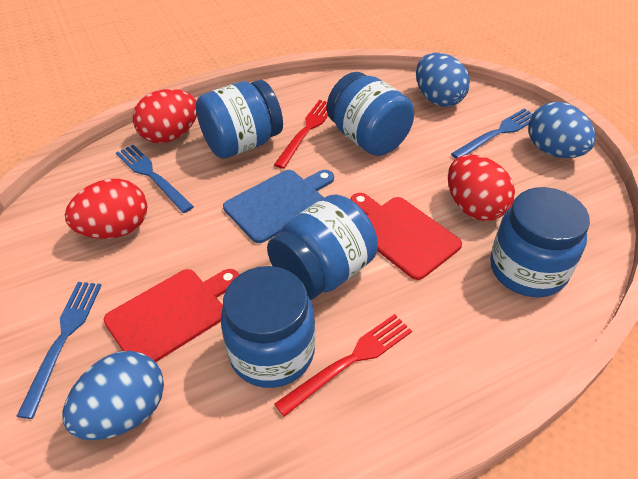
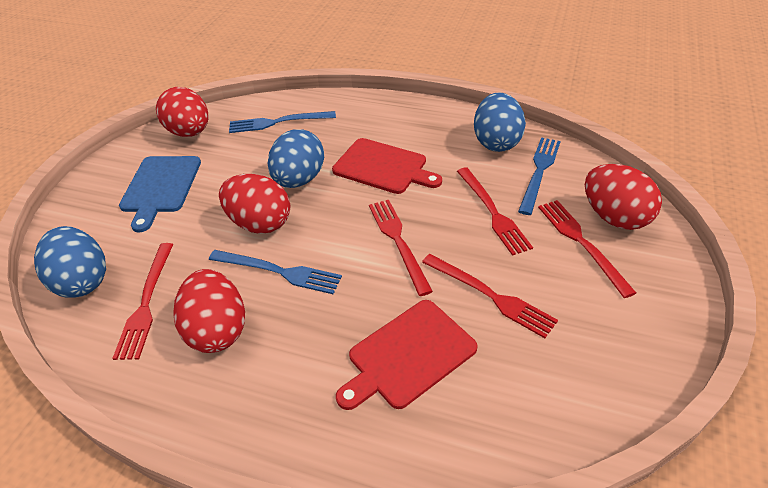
blue jar: [196,80,283,159] [221,266,315,388] [267,194,378,300] [327,72,414,156] [490,187,590,297] = 5 -> none = 0
red egg: [65,179,147,239] [133,89,197,143] [448,155,515,221] = 3 -> [156,87,209,137] [174,269,245,353] [219,174,291,234] [585,164,662,230] = 4
red fork: [274,100,328,169] [274,314,412,417] = 2 -> [112,243,173,360] [369,200,433,296] [422,254,558,338] [457,167,533,256] [538,200,636,298] = 5

